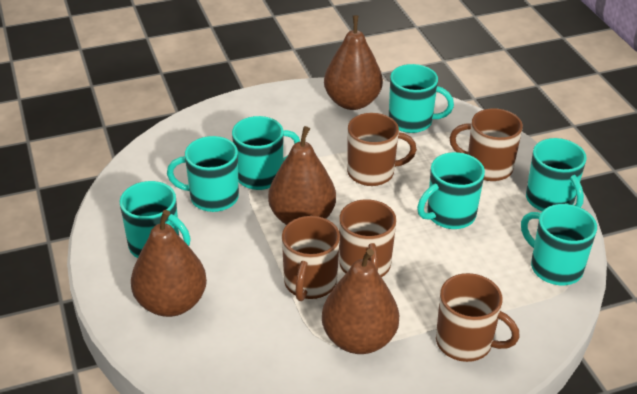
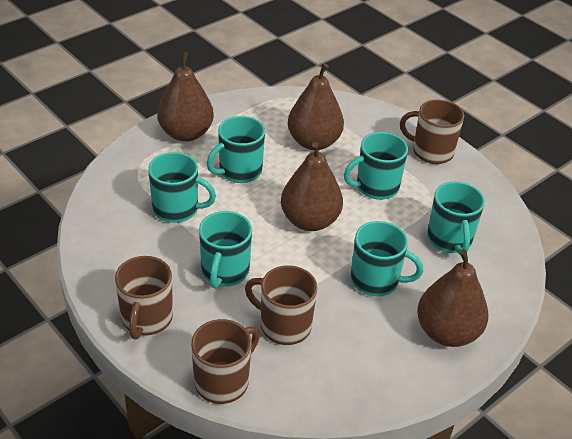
brown mug: [282,216,340,301] [339,199,396,277] [347,113,417,186] [436,273,520,362] [450,108,523,181] = 5 -> [115,256,173,340] [191,319,260,404] [245,265,318,345] [400,99,464,164] = 4
turquoise mug: [120,181,191,258] [167,136,239,212] [232,116,300,190] [389,64,454,133] [417,152,485,229] [521,204,597,285] [526,138,587,211] = 7 -> [148,152,216,223] [199,211,252,289] [207,116,265,183] [344,132,408,200] [351,221,423,296] [427,182,485,254] = 6

